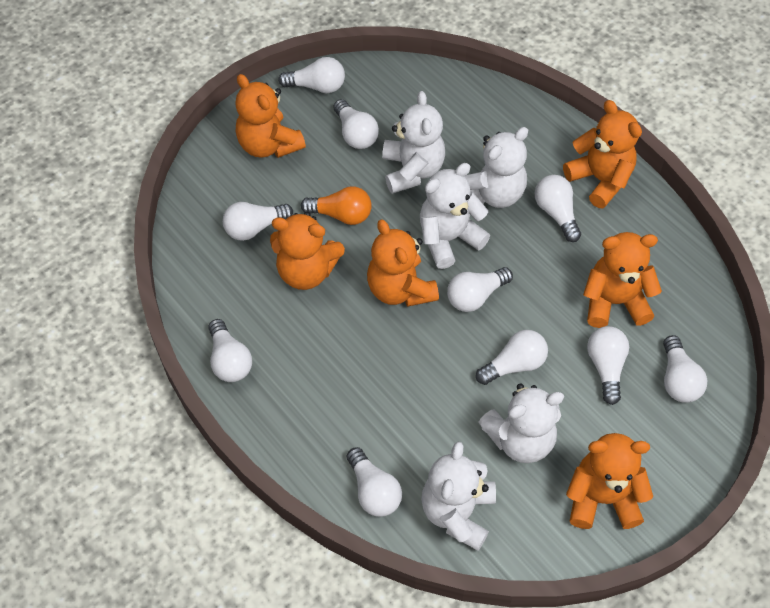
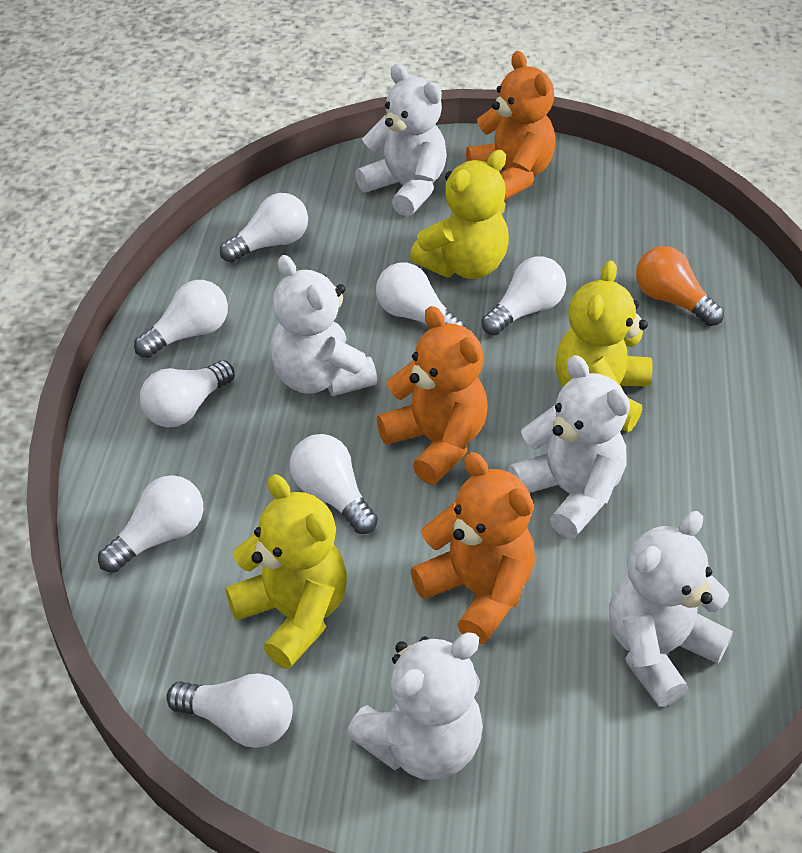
orange teddy bear: [235,74,306,158] [270,212,345,290] [367,220,439,307] [563,100,642,208] [566,433,653,529] [583,232,662,328] = 6 -> [376,306,488,485] [411,452,535,644] [466,51,556,201] = 3
white light bulb: [209,319,252,382] [223,202,293,241] [278,57,345,93] [334,99,379,149] [347,447,402,517] [447,267,513,312] [476,330,548,385] [535,175,581,242] [587,326,629,405] [663,335,707,403] = 10 -> [98,475,203,573] [134,280,228,358] [140,361,235,427] [166,673,293,748] [220,193,308,263] [290,434,378,534] [376,262,465,327] [482,256,566,336] = 8
yellow teddy bear: none = 0 -> [225,474,347,669] [410,150,509,279] [556,260,653,432] = 3

